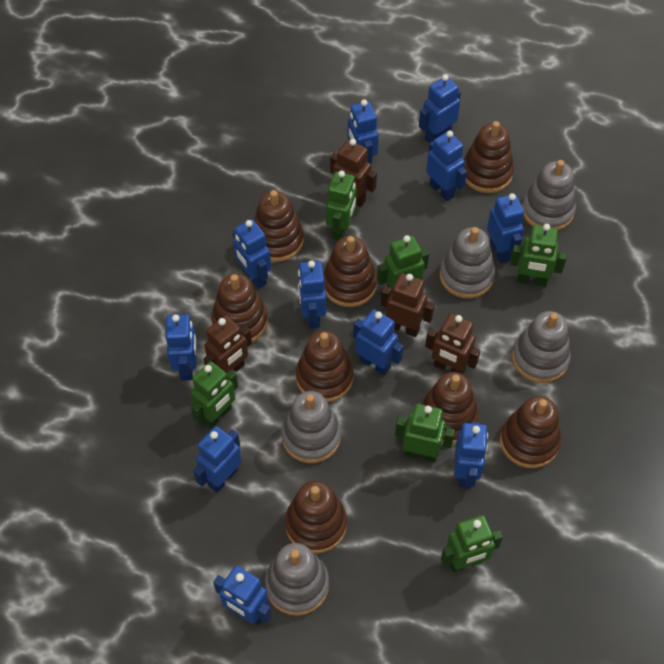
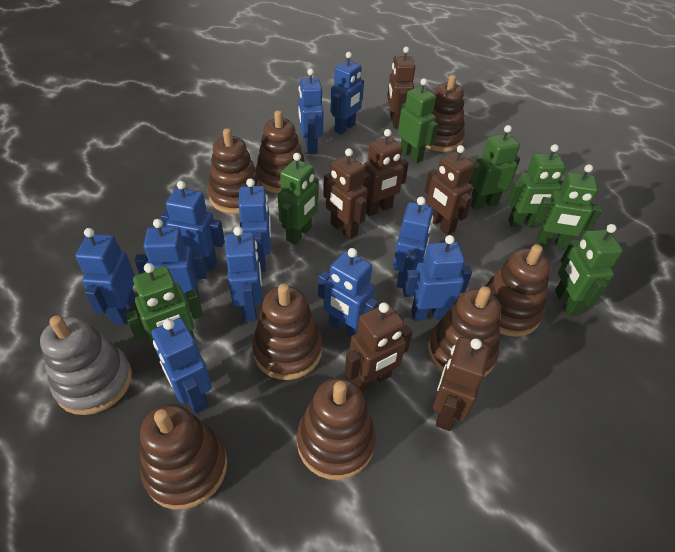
brown robot: [204,315,252,373] [330,139,377,207] [381,273,435,337] [425,313,481,374] = 4 -> [323,148,368,239] [345,302,413,391] [362,129,409,216] [387,47,415,129] [425,145,474,235] [433,337,490,431] = 6
green robot: [191,361,238,429] [326,170,357,240] [377,235,429,292] [395,404,455,463] [441,515,503,572] [510,224,567,287] = 6 -> [125,263,203,344] [278,153,319,245] [398,78,438,164] [469,125,520,210] [507,144,566,227] [535,164,602,249] [555,224,623,316] = 7
grey stacking toy: [265,543,329,616] [281,391,341,463] [440,227,495,298] [512,311,571,383] [522,160,576,230] = 5 -> [40,316,132,415] = 1

